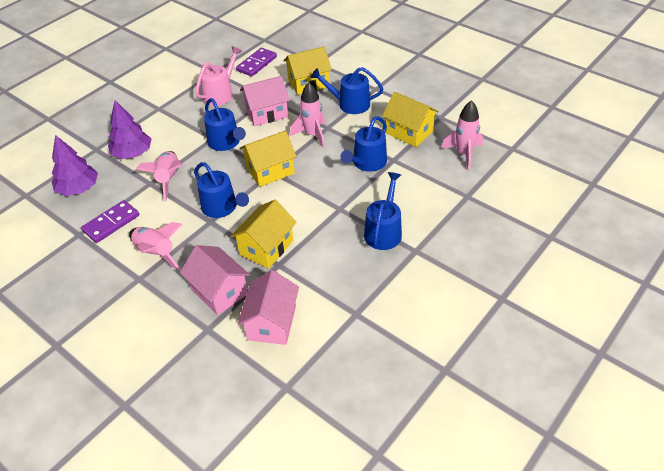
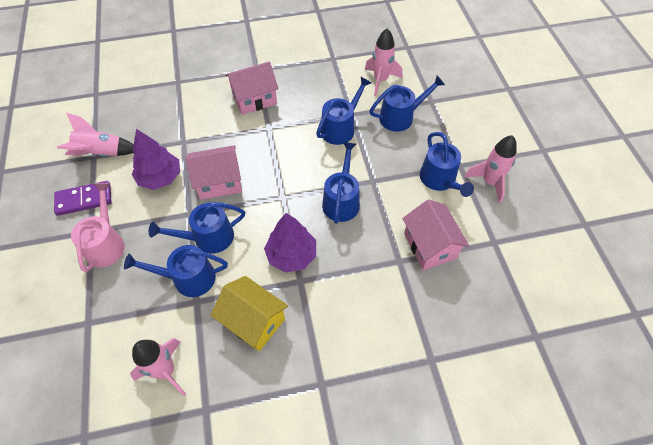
blue watering can: [194,162,249,218] [204,98,246,151] [310,67,384,114] [340,116,387,172] [364,172,402,250] = 5 -> [124,245,228,297] [149,202,245,253] [316,77,371,145] [322,142,360,224] [370,75,445,132] [420,132,474,197] = 6
purple domino: [81,200,139,243] [236,48,277,77] = 2 -> [54,181,112,216] = 1
yellow house: [230,200,296,269] [240,130,297,187] [284,47,332,95] [382,92,439,147] = 4 -> [211,276,288,351] = 1

